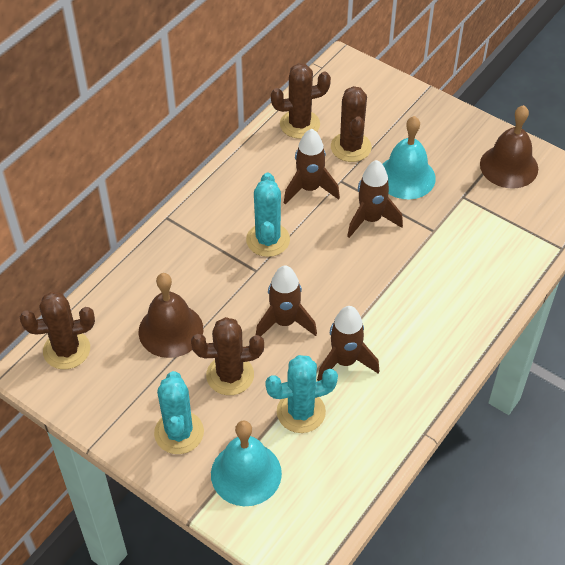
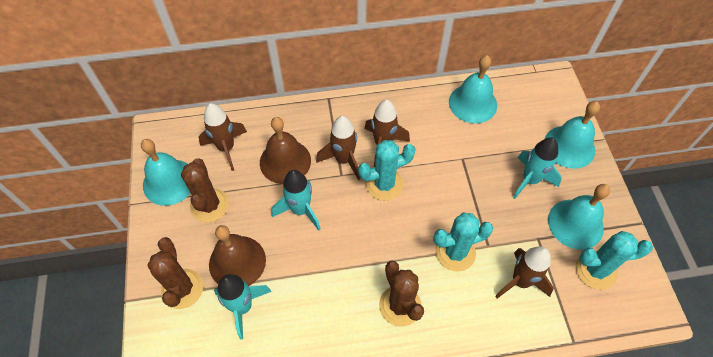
brown cactus: [20,292,95,370] [191,317,264,395] [271,63,331,139] [331,86,372,162] = 4 -> [148,237,203,309] [181,158,229,223] [379,261,424,327] = 3
turquoise bell: [211,420,282,506] [383,116,436,199] = 2 -> [141,139,191,206] [449,55,497,124] [545,101,600,169] [548,184,610,250] = 4
turquoise rocket: none = 0 -> [214,274,272,340] [272,170,321,231] [513,137,562,199] = 3

